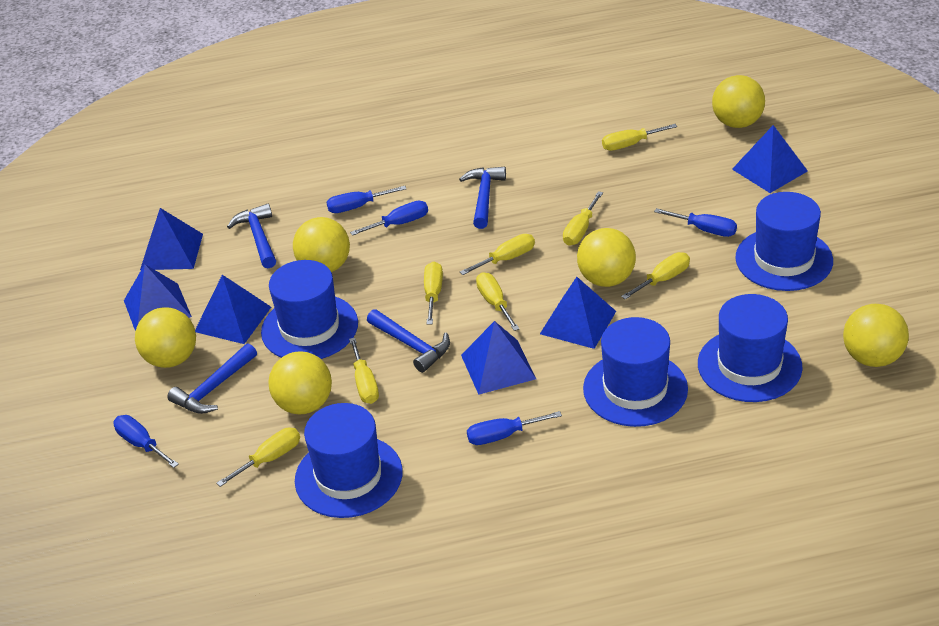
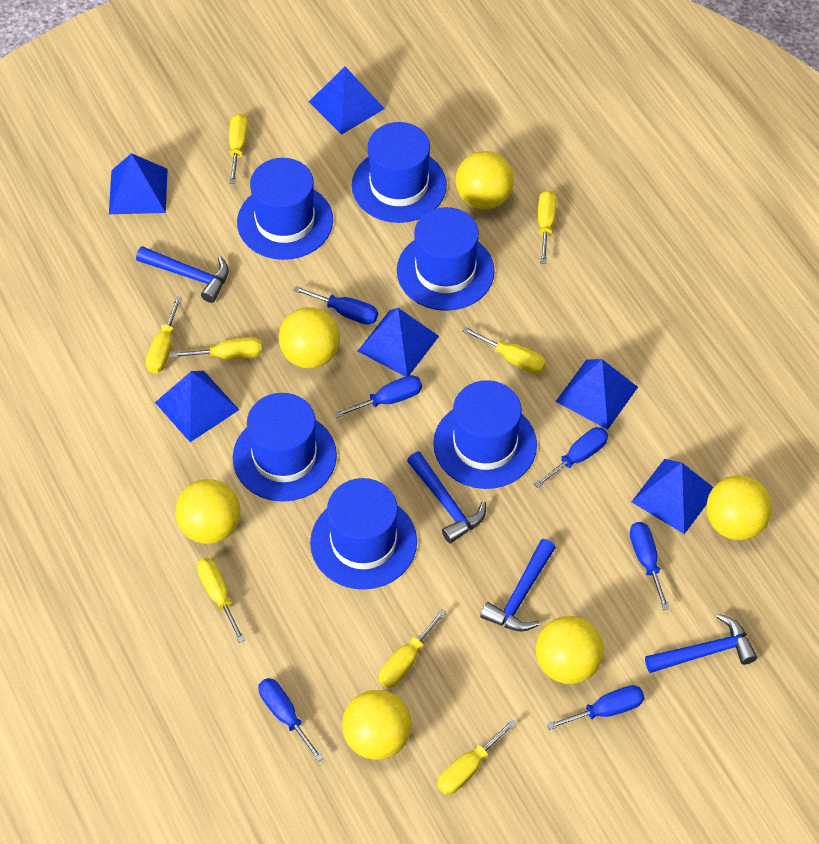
blue hat: [261,260,358,359] [295,403,403,518] [583,317,688,427] [698,294,803,402] [735,192,833,291] = 5 -> [233,393,337,502] [237,158,333,260] [310,478,417,590] [352,122,447,223] [397,207,495,311] [433,380,537,489] = 6
blue screwdriver: [113,415,179,468] [327,186,407,213] [350,201,428,236] [467,411,562,445] [654,208,737,237] = 5 -> [258,678,324,762] [293,286,378,325] [334,375,422,418] [534,427,608,488] [547,685,645,730] [630,522,670,610] = 6

